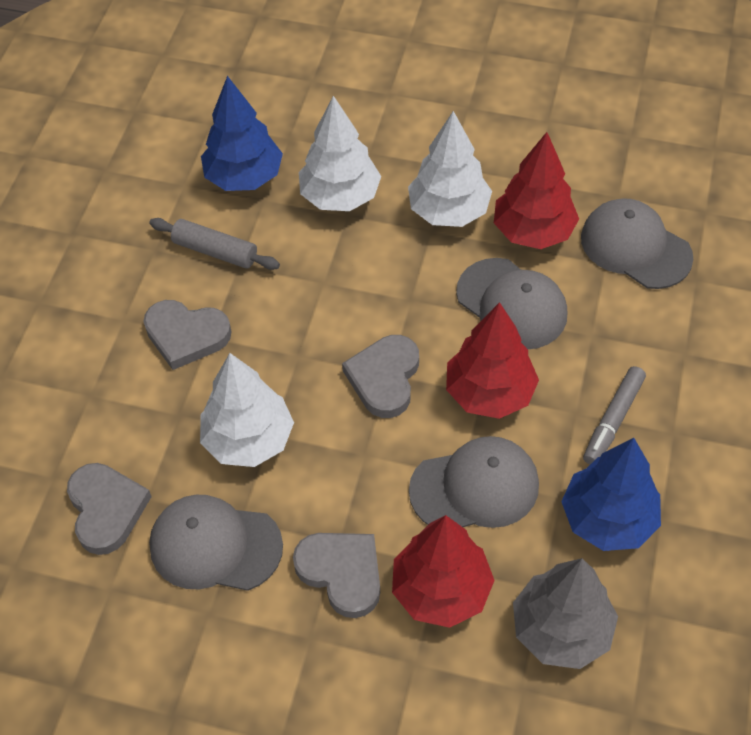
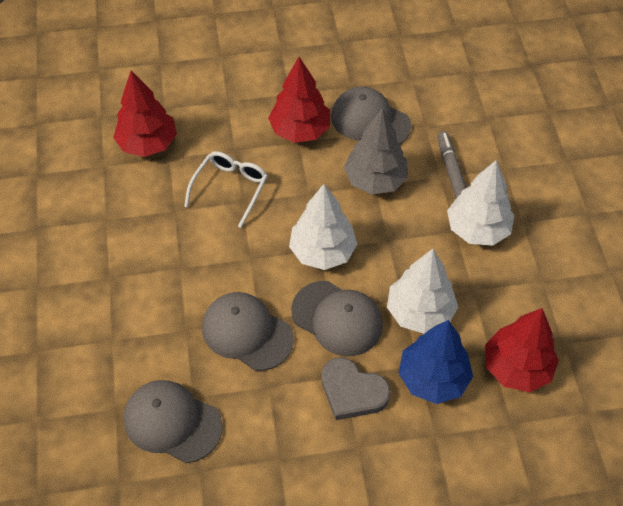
blue tree: [201,76,283,191] [561,438,661,551] = 2 -> [398,320,473,404] = 1
grey heart: [67,463,152,555] [144,300,232,370] [293,533,380,618] [342,335,419,418] = 4 -> [321,357,391,420] = 1
grey rolling pin: [149,218,280,270] = 1 -> none = 0
white glasses: none = 0 -> [184,151,268,228] = 1

